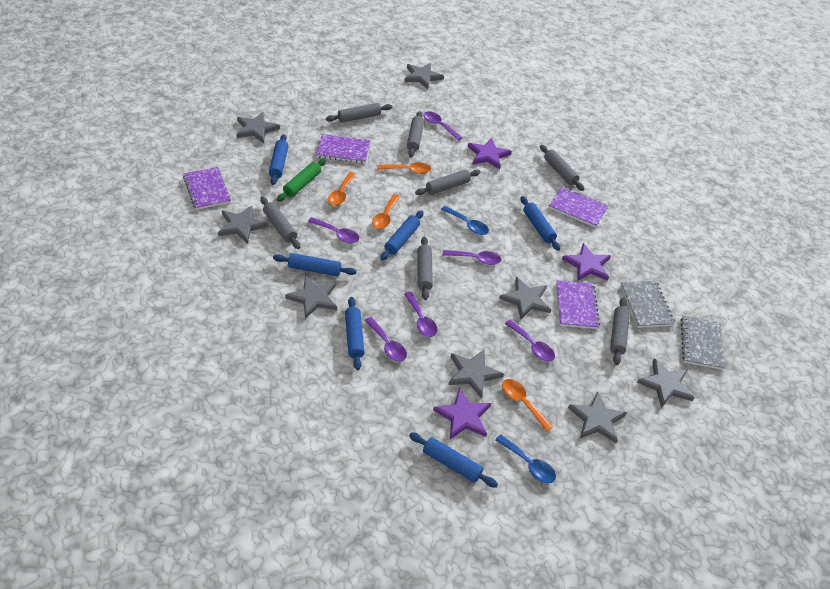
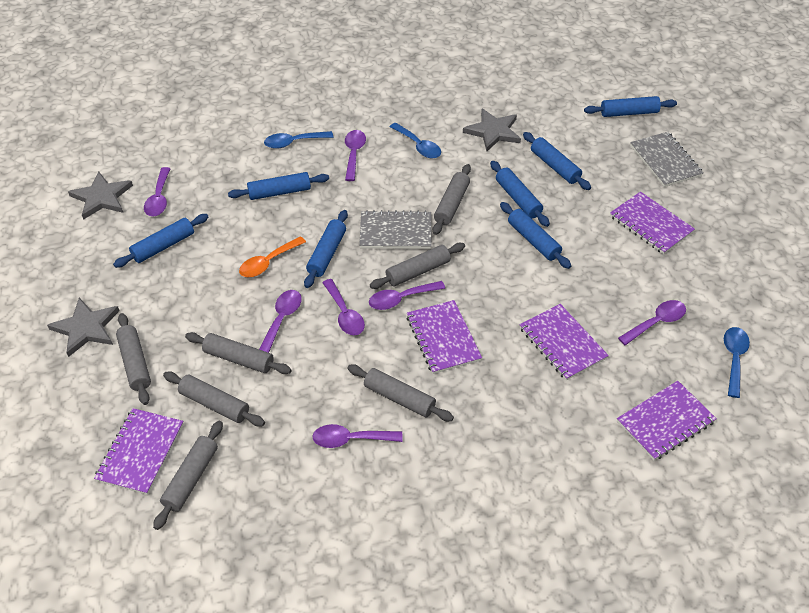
blue rolling pin: [269,134,288,185] [273,253,357,276] [345,297,365,370] [380,210,424,261] [409,432,498,488] [521,196,560,251] = 6 -> [113,214,208,268] [228,172,329,200] [304,210,348,288] [490,161,550,227] [500,202,571,269] [523,132,591,190] [584,96,677,117] = 7
blue spoon: [441,206,489,235] [495,434,556,483] = 2 -> [264,131,334,149] [390,123,441,159] [724,327,750,398] = 3
green rolling pin: [277,158,326,202] = 1 -> none = 0
grey star: [218,206,268,244] [236,112,280,143] [285,275,337,319] [404,63,444,90] [448,350,504,398] [499,277,551,319] [568,391,627,444] [637,358,694,408] = 8 -> [47,298,120,357] [68,172,133,220] [463,109,521,151] = 3
orange spoon: [328,172,356,206] [372,194,400,229] [378,162,431,174] [502,379,553,432] = 4 -> [239,236,306,277] = 1
purple notebook: [183,167,231,210] [316,134,370,163] [549,187,608,228] [556,280,600,329] = 4 -> [94,408,184,495] [407,300,482,374] [519,304,609,381] [610,192,695,254] [617,381,717,460] = 5
purple spoon: [308,217,359,243] [364,317,407,362] [404,292,437,337] [423,111,463,141] [442,250,501,265] [505,320,555,362] = 6 -> [144,167,171,216] [259,290,302,353] [312,424,403,448] [322,279,365,335] [345,130,366,181] [369,281,445,310] [618,300,686,346] = 7
purple star: [433,388,491,439] [468,138,512,169] [562,243,611,281] = 3 -> none = 0

